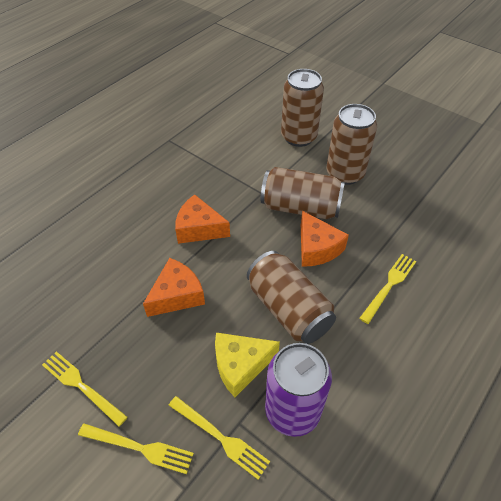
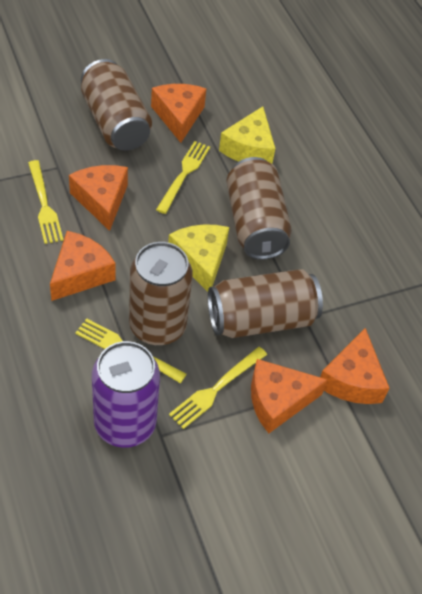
orange cheese: [143,258,205,317] [175,194,230,244] [301,211,349,267] = 3 -> [50,231,116,301] [69,165,128,231] [151,84,206,143] [251,359,327,433] [320,328,389,404] = 5
yellow cheese: [215,333,280,397] = 1 -> [168,224,229,292] [219,106,275,164] = 2

